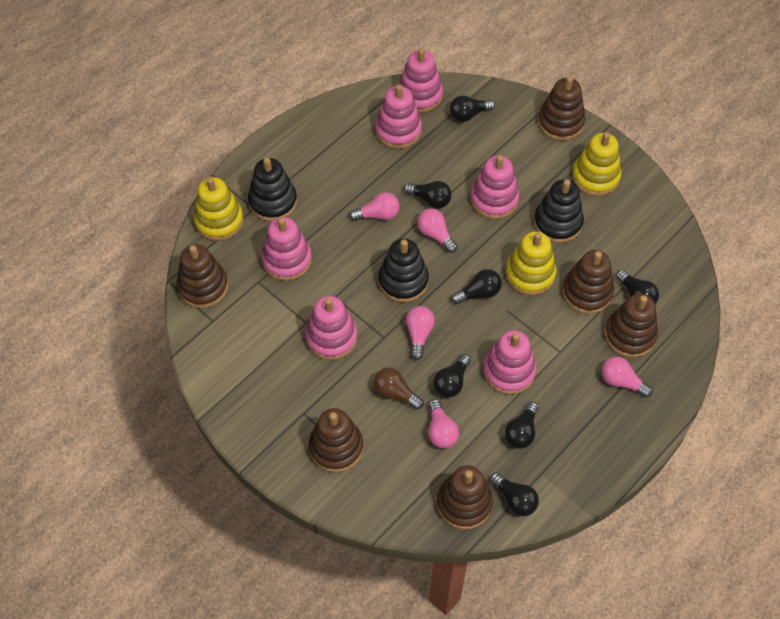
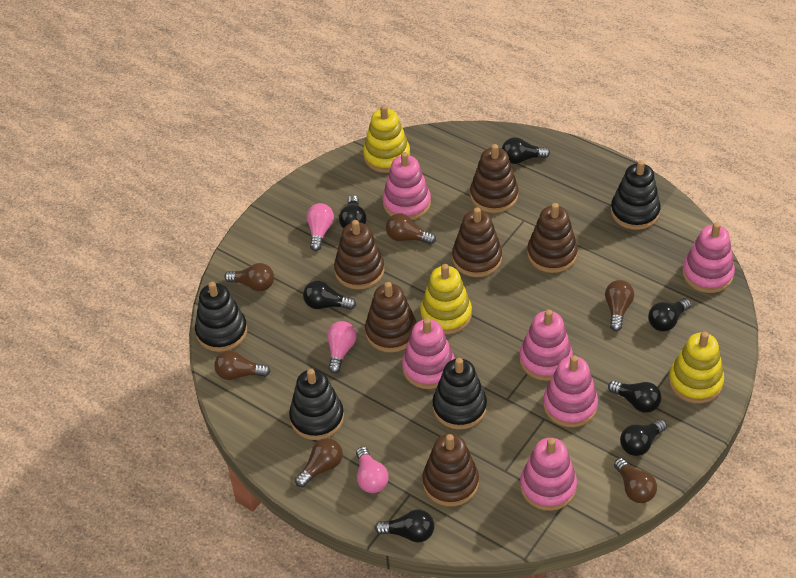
black stacking toy: [248,158,297,221] [378,238,429,303] [534,179,584,243] = 3 -> [195,282,247,352] [289,369,344,440] [432,358,487,430] [611,160,661,230] = 4
brown light bulb: [374,368,424,410] = 1 -> [214,350,271,380] [224,263,274,291] [295,438,343,487] [386,213,436,244] [605,280,634,331] [614,458,657,503] = 6
pink light bulb: [349,192,400,221] [406,306,435,360] [417,208,457,253] [428,399,459,448] [602,357,652,397] = 5 -> [306,203,334,251] [327,321,357,373] [356,447,388,493] = 3

